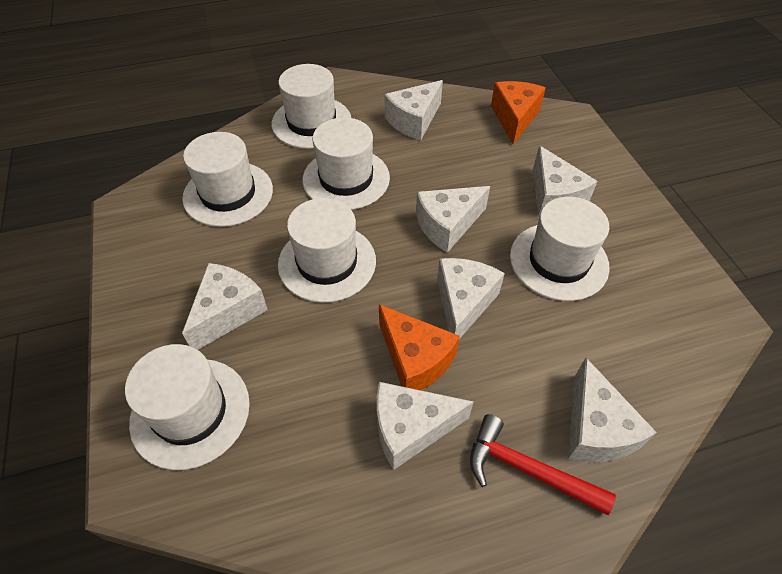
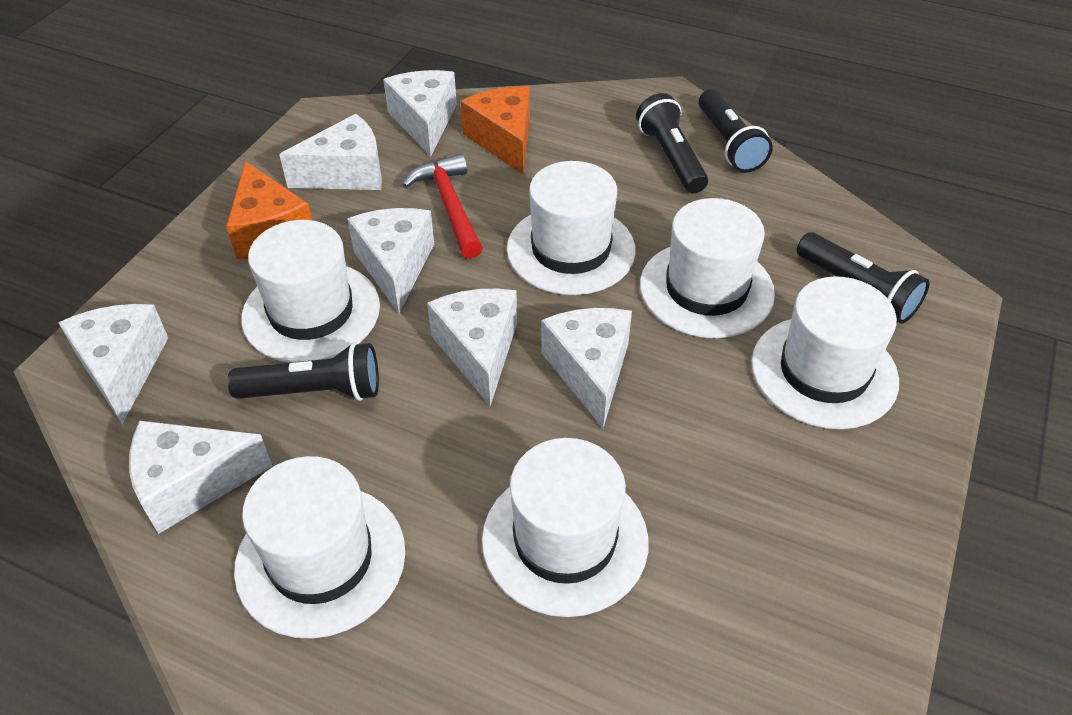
black flashlight: none = 0 -> [227,342,379,401] [636,93,708,193] [699,89,773,173] [797,232,930,324] = 4

